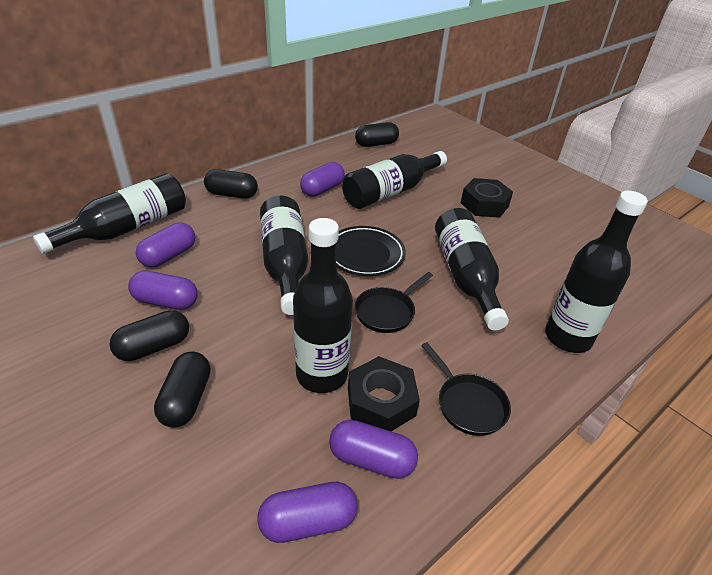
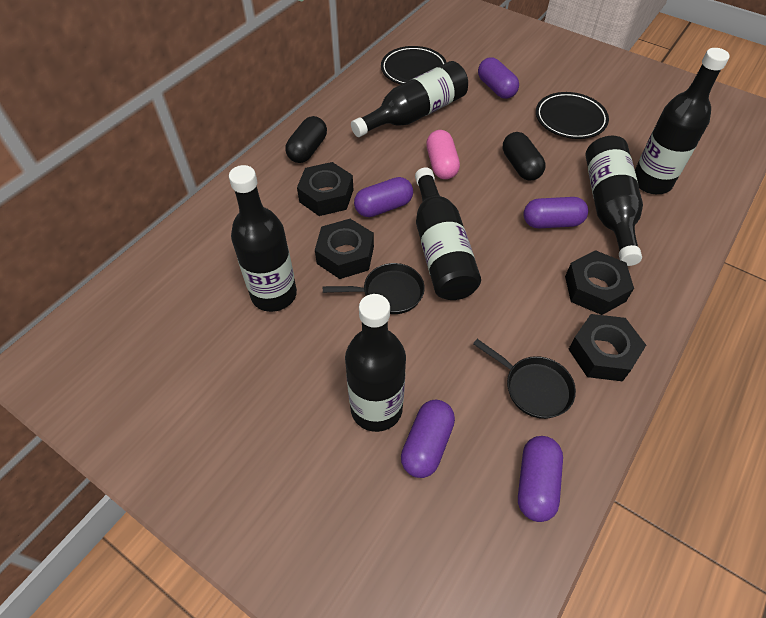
black capsule: [109,310,189,361] [154,352,210,428] [204,169,258,199] [355,122,399,147] = 4 -> [285,116,327,163] [503,132,545,181] = 2
black nut: [348,356,420,431] [461,178,513,218] = 2 -> [297,162,353,216] [315,219,374,279] [565,250,634,315] [569,314,646,381] = 4
black plate: [336,226,406,276] = 1 -> [381,46,447,85] [536,92,609,139] = 2
pink capsule: none = 0 -> [426,130,460,179] = 1

